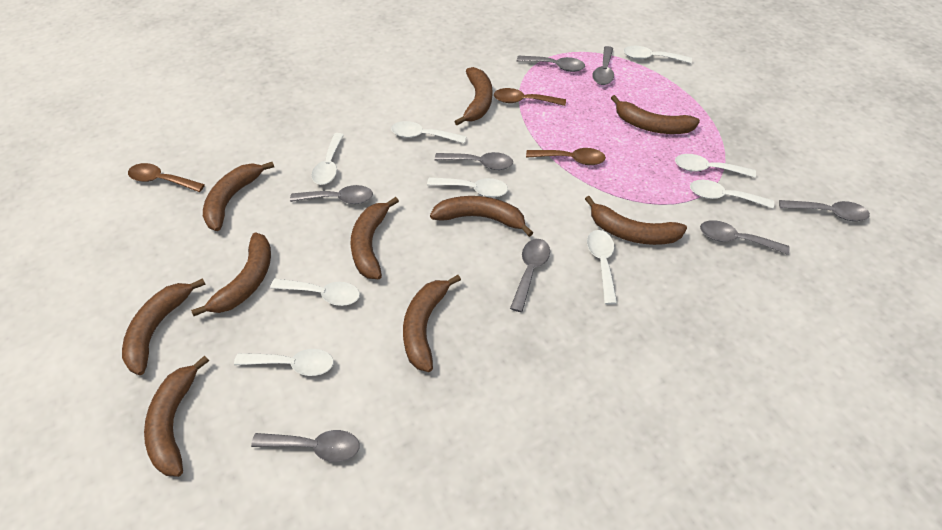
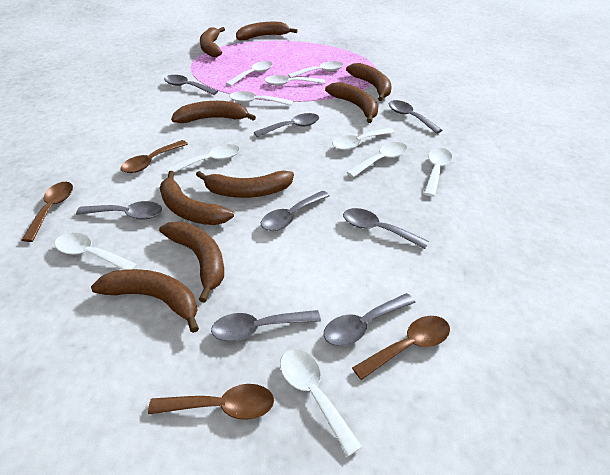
brown banana: [122,278,206,375] [144,356,209,477] [191,232,271,316] [203,162,274,231] [350,197,399,279] [403,275,461,372] [430,196,533,237] [454,67,492,126] [585,196,687,245] [611,95,700,134] = 10 -> [91,269,199,333] [159,171,234,225] [159,222,224,303] [171,101,256,123] [196,171,294,198] [200,27,225,57] [236,22,298,41] [325,82,378,123] [346,63,392,101] = 9
brown spoon: [128,163,205,192] [494,88,566,106] [526,148,606,165] = 3 -> [22,182,73,242] [121,140,188,173] [148,384,274,420] [352,316,450,380] = 4
white spoon: [234,349,334,376] [270,279,360,306] [311,133,344,185] [391,121,467,144] [427,177,508,197] [587,230,617,305] [623,46,692,63] [675,154,756,177] [690,180,774,208] = 9 -> [55,232,138,270] [166,144,240,173] [226,61,273,86] [229,91,293,106] [265,75,325,86] [280,349,362,457] [288,61,343,78] [332,128,395,150] [347,142,407,177] [424,148,452,197] = 10

